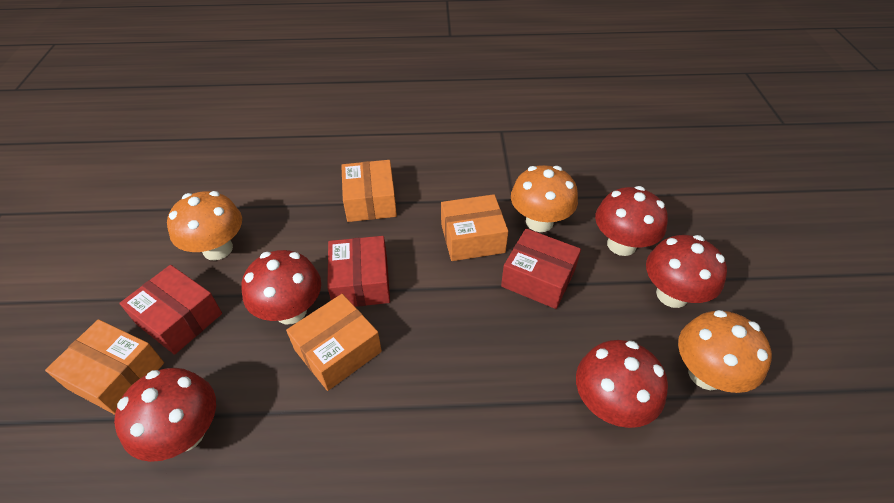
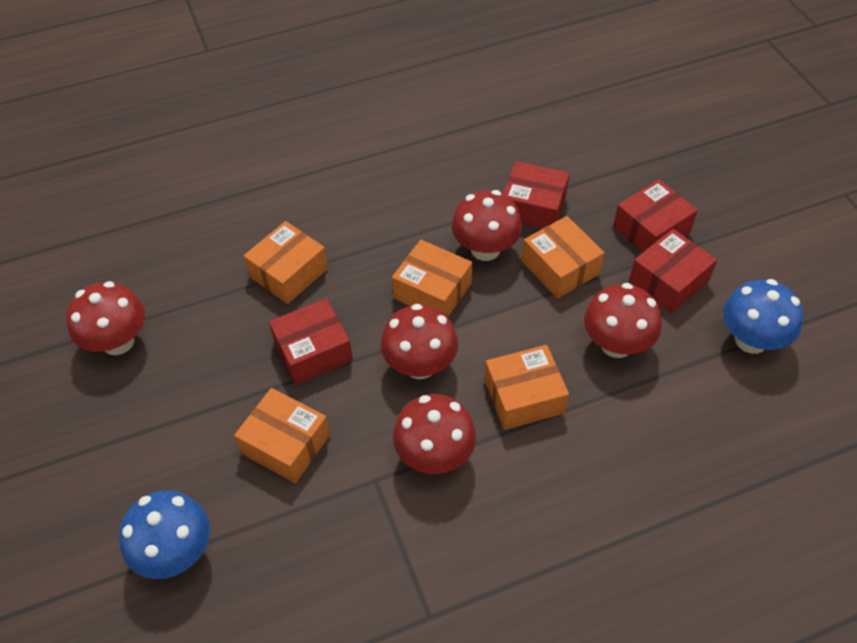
blue mushroom: none = 0 -> [119,490,210,579] [723,279,803,354] = 2
orange box: [45,319,164,415] [286,294,382,391] [341,160,397,222] [441,194,508,261] = 4 -> [234,388,330,483] [244,221,328,304] [392,240,472,317] [484,345,569,430] [522,216,605,299] = 5
orange mushroom: [167,191,242,260] [511,165,578,232] [678,310,772,393] = 3 -> none = 0
red box: [119,265,222,355] [327,236,390,307] [501,228,581,309] = 3 -> [269,298,353,385] [503,161,570,229] [613,179,698,252] [629,229,717,313] = 4

